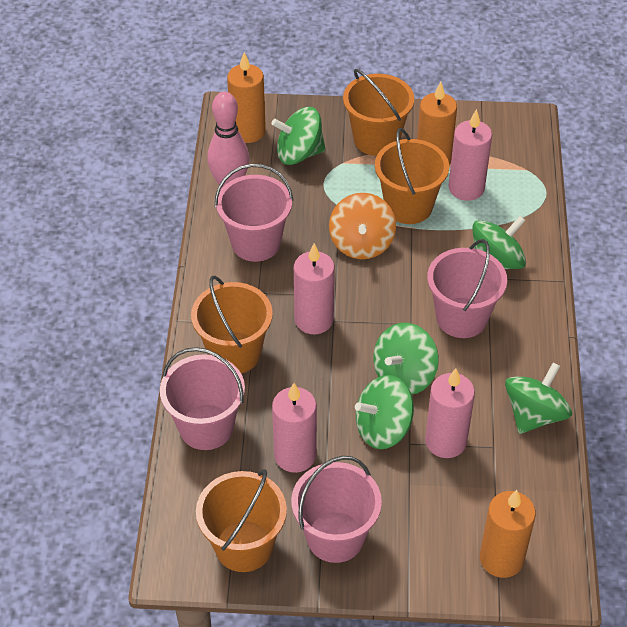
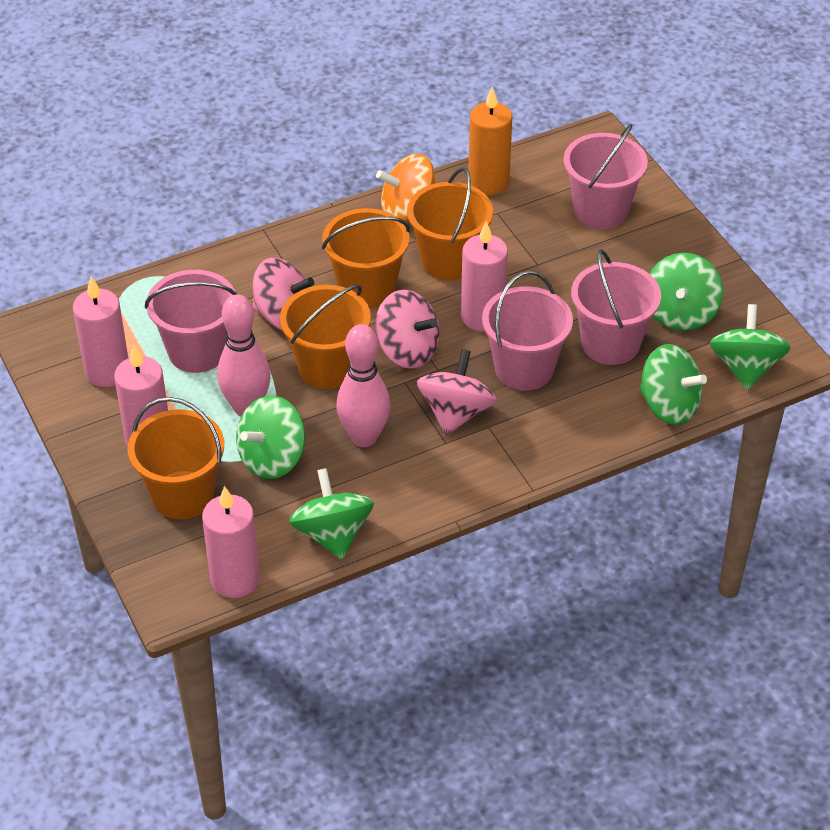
orange candle: [227,52,266,143] [417,82,457,165] [480,490,536,578] = 3 -> [468,87,512,195] = 1
pink bowling pin: [207,92,250,189] = 1 -> [217,294,270,416] [336,324,390,447] = 2
pink spinning top: none = 0 -> [253,258,314,330] [375,290,440,369] [417,349,497,435] = 3

